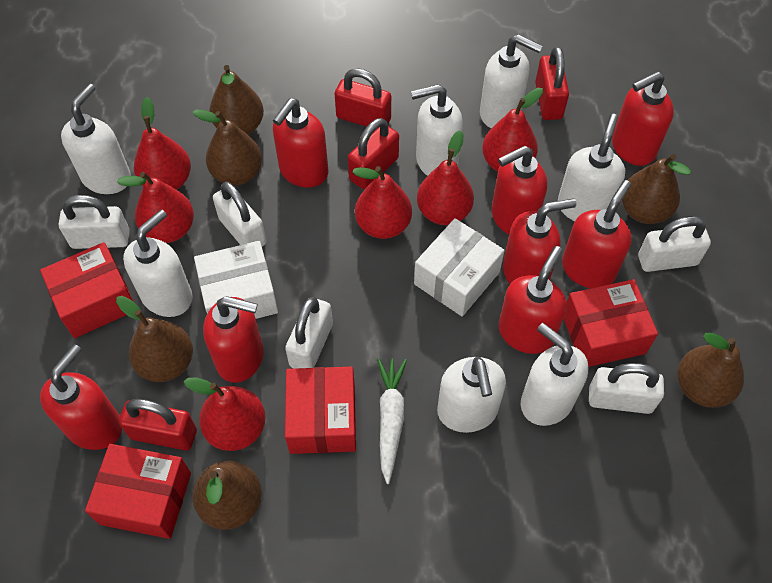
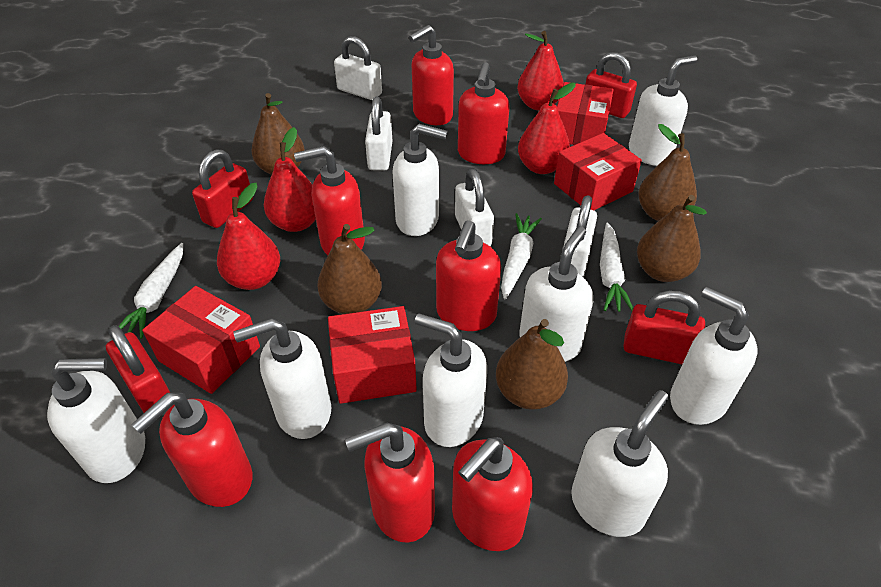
brown pear: [116,296,193,382] [192,110,262,186] [192,461,262,530] [209,65,264,135] [622,154,691,224] [677,333,744,408] = 6 -> [251,93,305,175] [317,224,382,314] [496,319,568,410] [637,195,707,282] [638,124,697,221] = 5
red pear: [117,172,194,243] [134,97,191,190] [184,378,266,451] [352,166,412,239] [417,130,474,225] [482,88,543,172] = 6 -> [217,183,280,290] [264,127,316,232] [517,31,564,110] [518,83,576,174] = 4
red soap dispenser: [40,344,122,450] [203,296,263,383] [273,98,329,188] [491,146,547,235] [499,246,567,354] [503,198,576,284] [562,180,632,288] [612,72,674,166] = 8 -> [131,392,252,507] [294,146,365,255] [345,423,435,543] [409,25,454,125] [436,220,501,331] [452,437,533,551] [458,62,509,164] = 7
white box: [194,241,278,319] [414,218,505,316] = 2 -> none = 0
white carrot: [377,358,407,484] = 1 -> [118,243,183,339] [501,213,542,300] [600,223,633,312] = 3
white padlock: [59,195,130,249] [213,182,266,247] [285,297,333,369] [589,363,664,414] [638,216,711,272] = 5 -> [334,36,382,100] [365,96,392,171] [455,169,494,246] [563,195,597,277] = 4
white soap dispenser: [61,84,131,194] [123,209,193,317] [411,84,463,176] [437,357,506,433] [480,34,543,128] [521,323,588,426] [558,114,625,221] = 7 -> [47,358,145,483] [233,318,331,439] [392,124,448,236] [415,313,487,447] [519,226,593,362] [571,390,669,537] [629,55,697,166] [670,287,758,425] = 8

